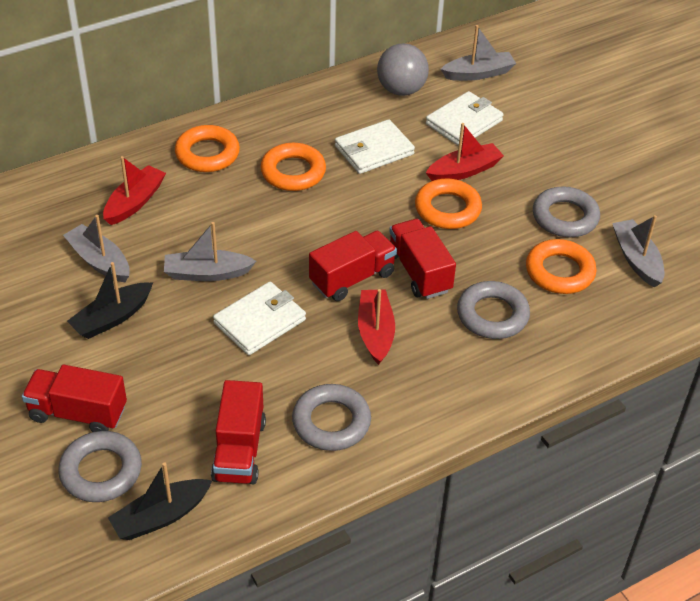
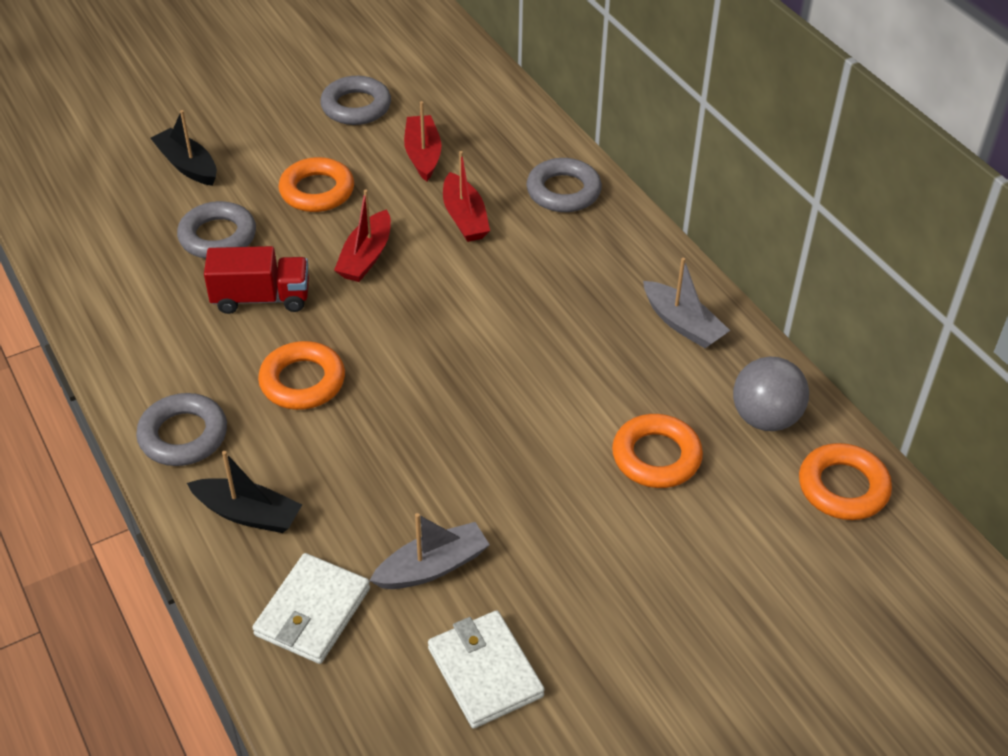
grey boat: [63,215,130,282] [164,222,256,281] [441,25,516,81] [612,215,665,288] = 4 -> [369,513,490,589] [643,258,730,348] = 2
red truck: [22,365,127,432] [211,380,266,484] [309,231,397,301] [389,219,456,299] = 4 -> [204,246,309,314] = 1
white wallet: [213,282,306,355] [335,119,415,174] [426,91,504,146] = 3 -> [252,553,370,664] [428,610,545,729] = 2

